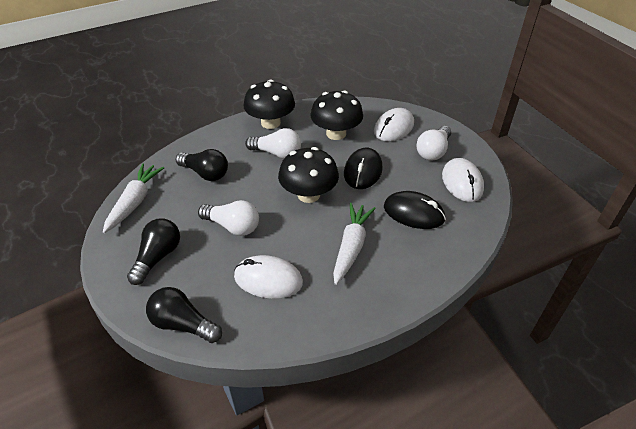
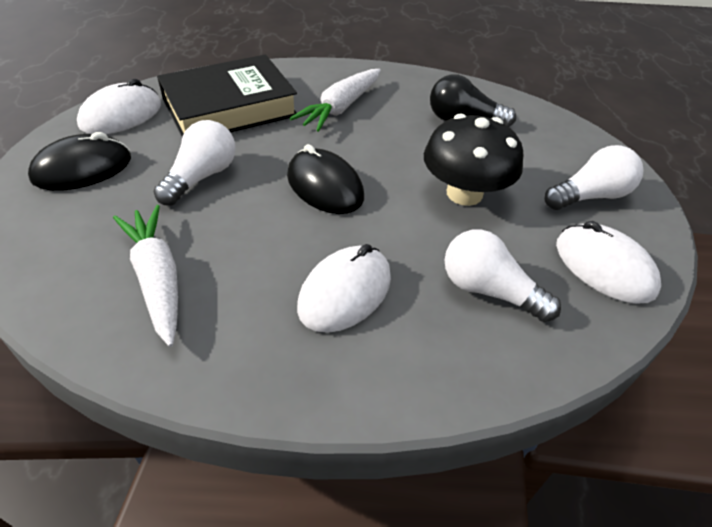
black book: none = 0 -> [157,55,297,137] = 1
black light bulb: [127,218,180,285] [146,287,222,343] [176,149,228,181] = 3 -> [430,74,516,127] = 1
black mushroom: [244,80,295,129] [278,147,339,203] [310,90,363,140] = 3 -> [424,114,523,206] = 1

